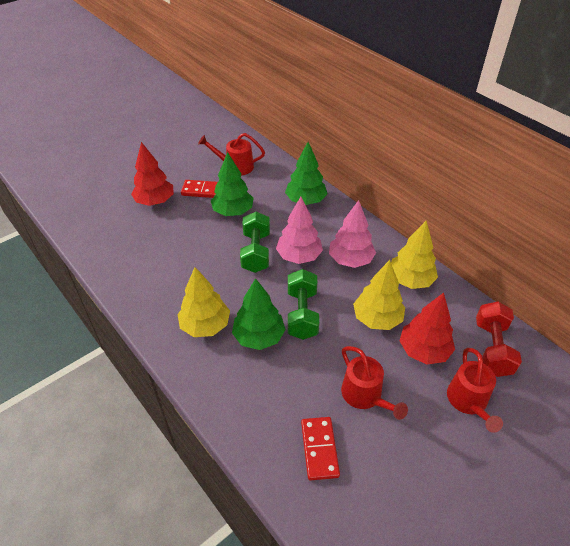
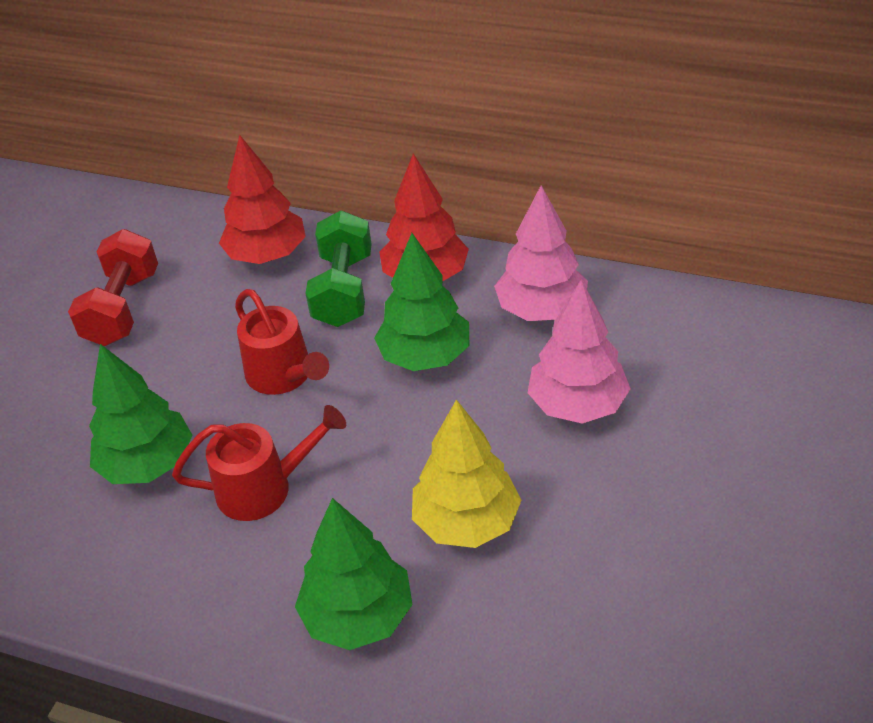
green dumbbell: [240,212,270,273] [288,269,319,340] = 2 -> [305,210,371,327] = 1
red domino: [181,180,218,198] [301,417,340,481] = 2 -> none = 0
red watering can: [198,133,265,175] [341,346,408,420] [447,348,503,433] = 3 -> [172,405,346,521] [235,289,329,395] = 2
yellow tree: [178,267,230,337] [353,260,405,330] [391,221,438,289] = 3 -> [412,400,521,548] = 1

